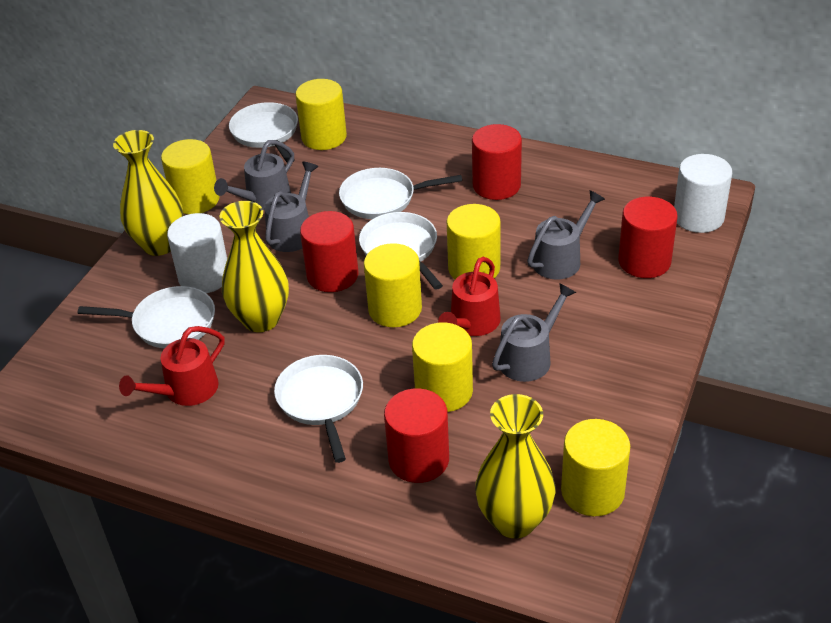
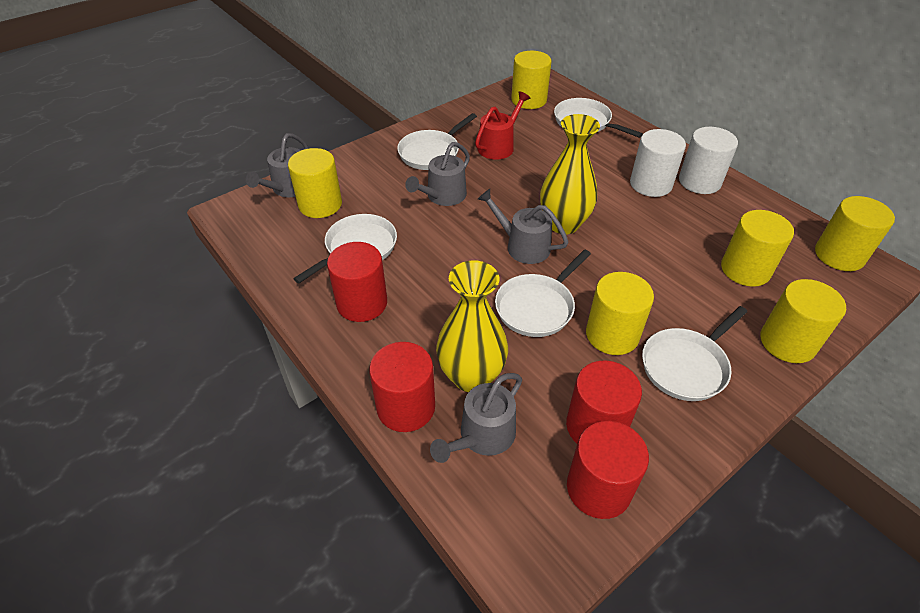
red watering can: [119,326,225,406] [438,257,501,336] = 2 -> [475,91,530,160] = 1
yellow vase: [113,130,183,256] [220,201,289,332] [475,394,555,538] = 3 -> [436,260,508,392] [540,114,600,234] = 2

